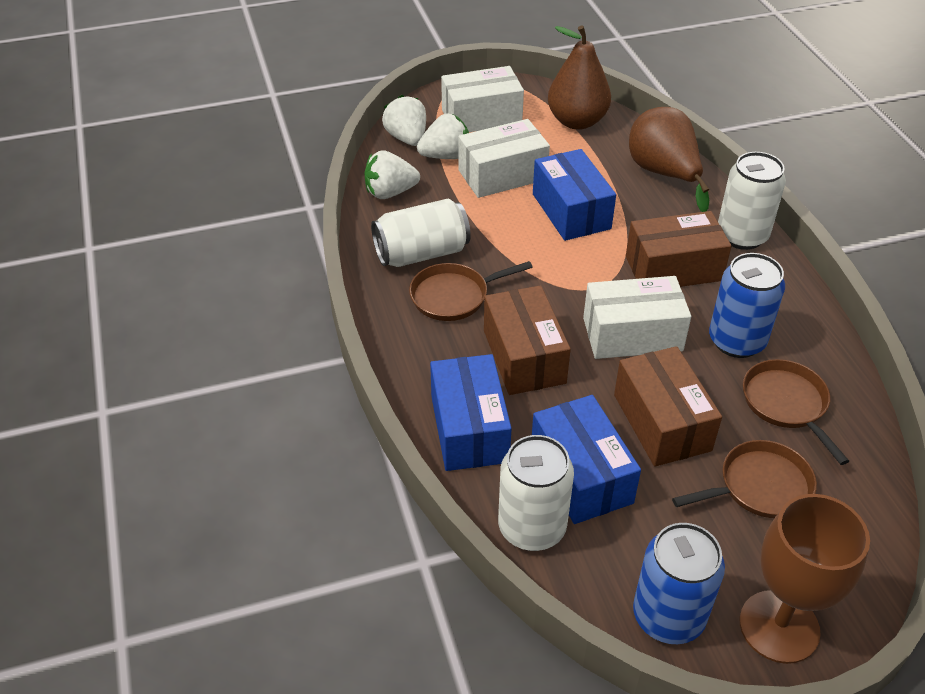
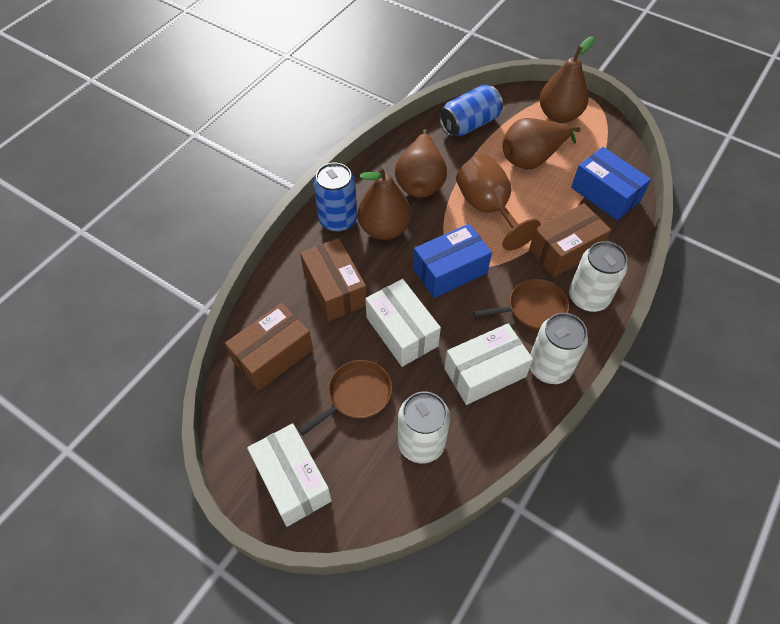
blue box: [430,354,512,471] [532,395,641,524] [533,149,616,241] = 3 -> [413,224,492,298] [571,147,651,220] = 2
brown pan: [409,261,533,321] [672,440,817,518] [743,359,849,465] = 3 -> [299,360,392,435] [473,279,569,330] = 2
brown pear: [548,25,611,130] [629,107,709,212] = 2 -> [358,166,412,240] [395,129,447,198] [502,118,580,169] [539,36,595,123] = 4
white strawberry: [365,150,420,199] [382,95,426,146] [417,113,469,159] = 3 -> none = 0

